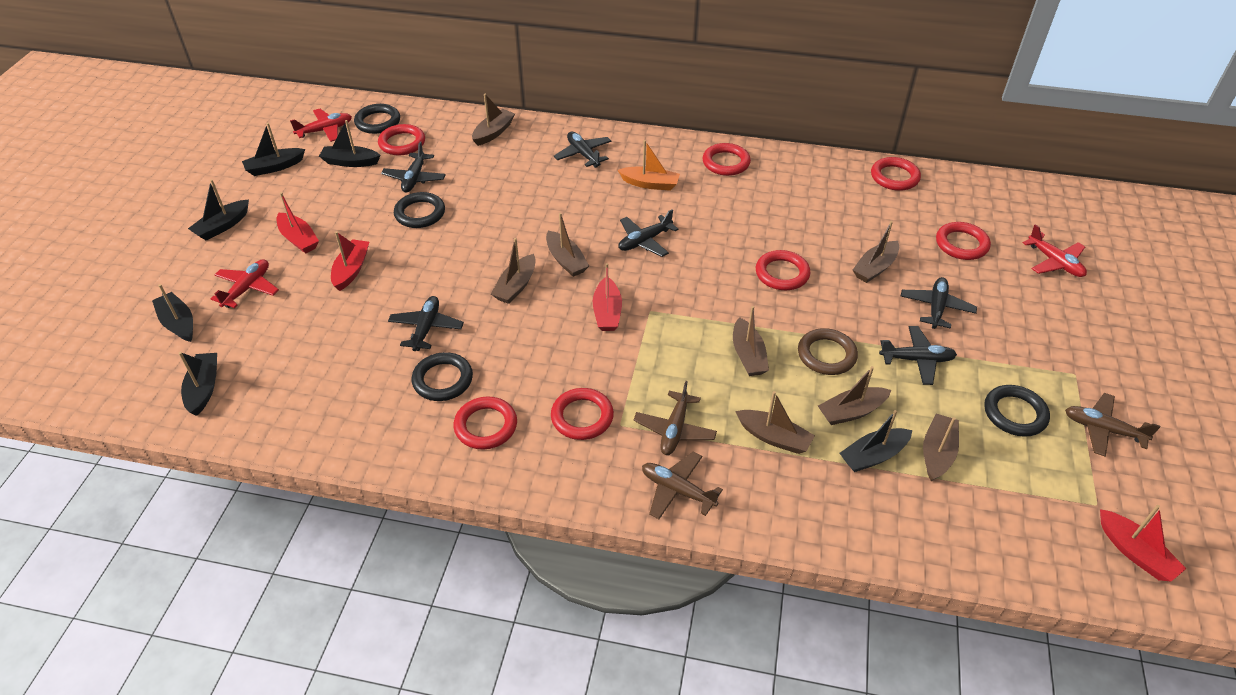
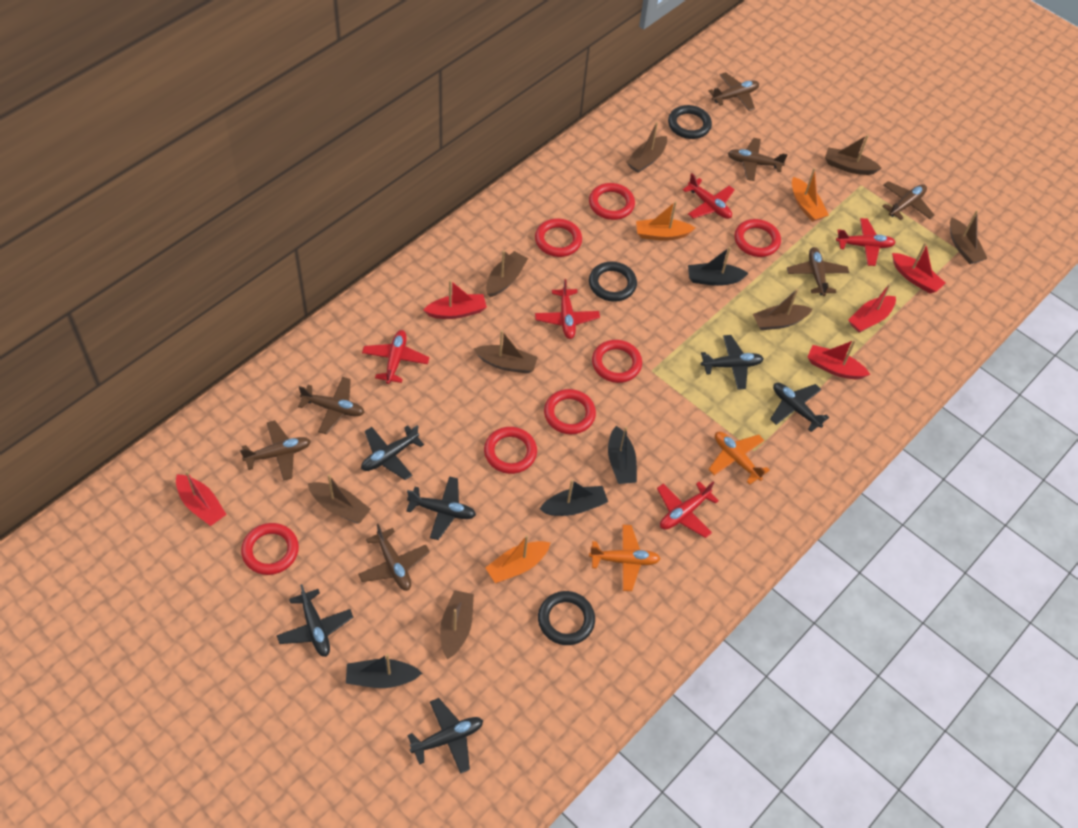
black boat: [152,284,193,342] [179,352,217,416] [188,179,249,240] [242,123,305,176] [319,120,381,167] [840,410,912,472] = 6 -> [346,654,422,688] [540,479,608,516] [608,426,637,484] [688,247,749,286] = 4
black ring: [354,104,400,134] [394,192,445,228] [412,352,473,401] [984,385,1050,437] = 4 -> [538,591,595,645] [589,262,637,302] [668,105,712,139] = 3
brown plane: [633,381,717,455] [642,451,723,519] [1065,393,1160,457] = 3 -> [240,420,311,481] [298,377,365,434] [358,524,430,591] [709,72,759,111] [728,138,788,181] [787,247,849,296] [882,181,935,220] = 7
brown ring: [798,328,858,375] = 1 -> none = 0
orange boat: [618,140,680,191] = 1 -> [485,535,550,583] [636,201,695,241] [792,168,829,222] = 3
orange plane: none = 0 -> [589,525,661,591] [708,431,770,485] = 2
red boat: [276,192,319,254] [331,231,369,291] [593,263,622,331] [1100,505,1186,581] = 4 -> [176,471,227,526] [423,280,487,319] [807,340,870,379] [848,284,896,333] [892,242,945,293] = 5
red plane: [211,259,279,308] [290,109,352,142] [1023,224,1087,277] = 3 -> [362,330,430,384] [535,279,600,339] [657,481,719,538] [683,173,735,219] [836,218,896,266] = 5

